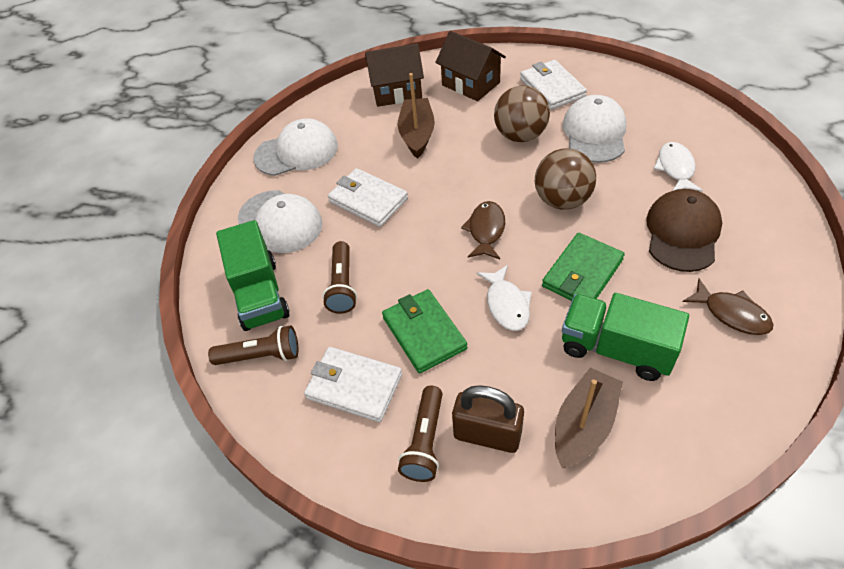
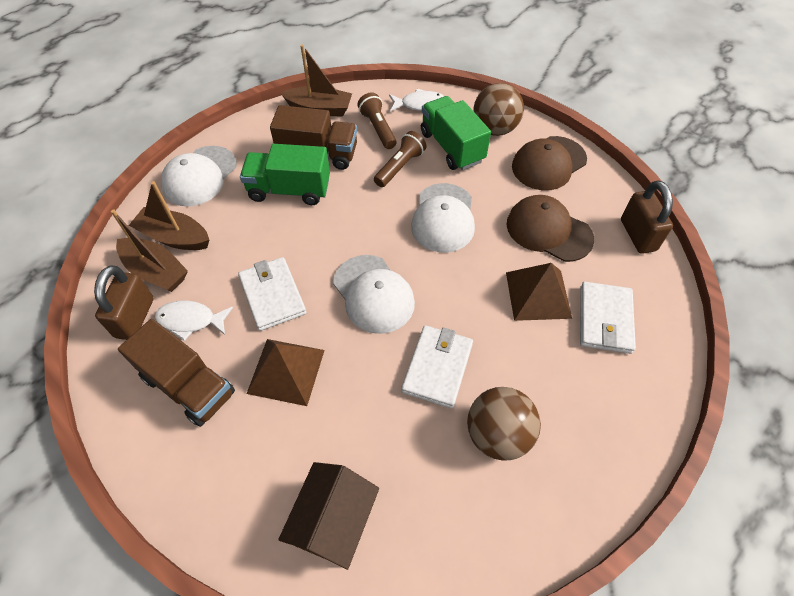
brown boat: [398,73,435,159] [555,368,623,468] = 2 -> [111,210,188,292] [129,181,209,250] [281,44,352,116] = 3
brown cap: [646,189,722,272] = 1 -> [507,195,594,262] [512,136,587,190] = 2
brown fish: [461,201,505,259] [683,279,774,335] = 2 -> none = 0
brown flashlight: [208,326,298,365] [322,241,357,314] [398,386,442,482] = 3 -> [357,93,397,149] [374,131,426,187] = 2
brown house: [365,43,424,107] [435,31,506,101] = 2 -> [278,462,379,570] = 1
brown padlock: [452,385,524,453] = 1 -> [94,265,154,340] [621,180,673,254] = 2
brown pyramid: none = 0 -> [247,339,325,406] [506,263,572,321] = 2
brown truck: none = 0 -> [118,319,235,427] [270,105,357,170] = 2
green wallet: [382,289,467,374] [542,233,625,301] = 2 -> none = 0

